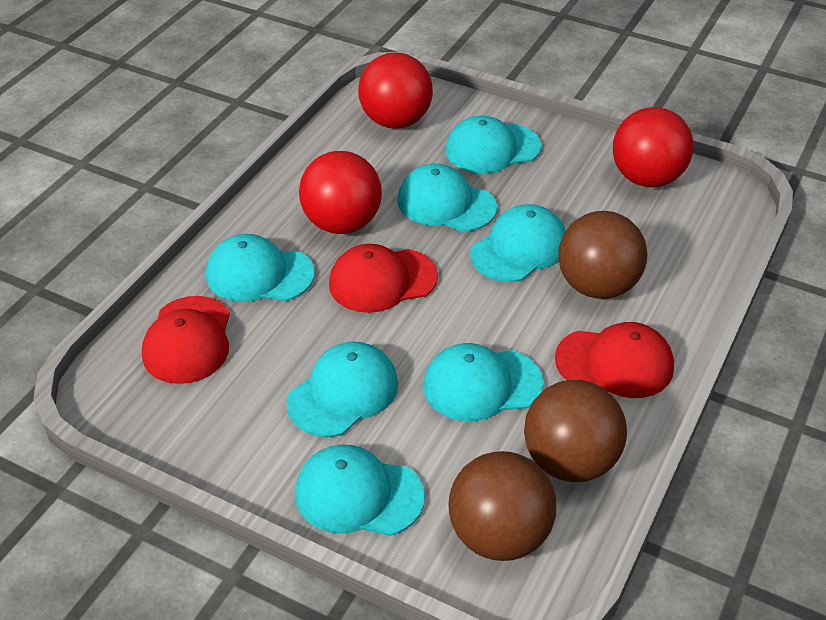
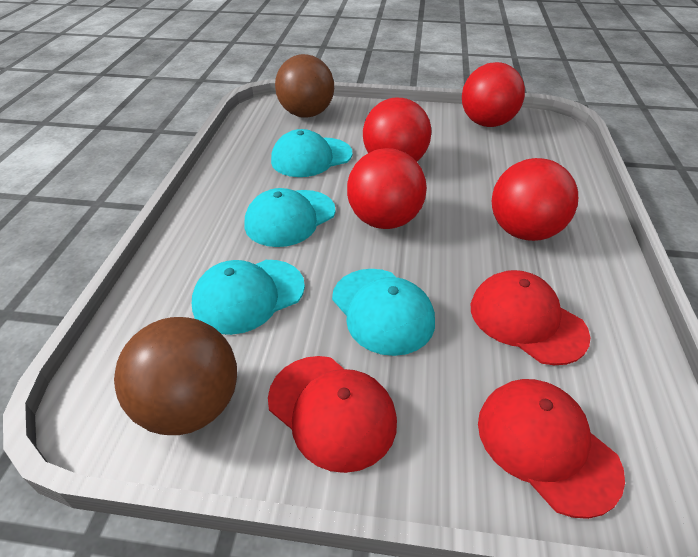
brown ball: [448,451,556,561] [524,380,627,482] [558,211,648,299] = 3 -> [114,317,237,435] [275,54,334,118] = 2
red ball: [299,151,382,234] [358,53,433,129] [613,107,694,187] = 3 -> [347,148,427,229] [363,98,432,162] [462,62,525,127] [492,158,578,241] = 4
turquoise cap: [206,234,315,302] [286,341,398,437] [295,444,425,536] [397,164,497,232] [423,343,543,421] [445,116,541,173] [470,204,566,282] = 7 -> [192,260,305,335] [245,188,335,247] [271,129,352,177] [332,269,435,356] = 4

